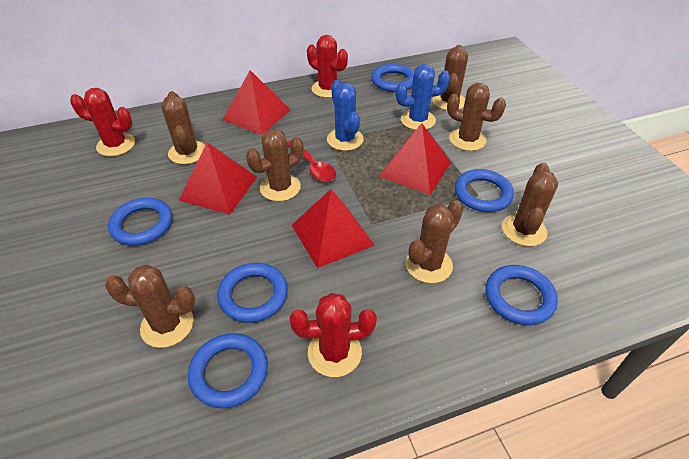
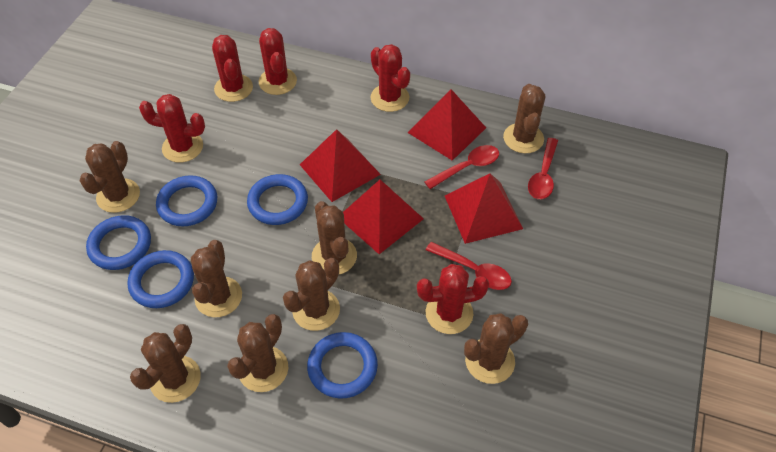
blue cactus: [327,80,364,151] [396,64,450,130] = 2 -> none = 0
blue ring: [108,198,172,246] [188,333,268,408] [217,263,288,323] [371,64,414,92] [455,169,514,212] [485,265,558,325] = 6 -> [86,215,151,270] [127,250,194,308] [156,175,217,226] [247,174,308,225] [307,332,378,399] = 5
brown cactus: [105,265,195,348] [161,91,205,164] [246,129,303,201] [406,200,463,283] [432,45,468,110] [447,83,506,151] [502,163,558,246] = 7 -> [79,141,140,213] [130,324,201,403] [191,240,242,317] [227,314,288,392] [283,258,340,331] [312,201,357,274] [464,313,528,384] [503,84,545,153] = 8
red cactus: [70,88,135,156] [290,293,377,377] [307,35,348,98] = 3 -> [139,94,205,163] [212,35,253,102] [259,28,297,95] [371,44,410,112] [417,264,489,334] = 5
red spoon: [287,140,336,182] = 1 -> [425,145,499,189] [426,242,512,290] [528,138,558,199] = 3

